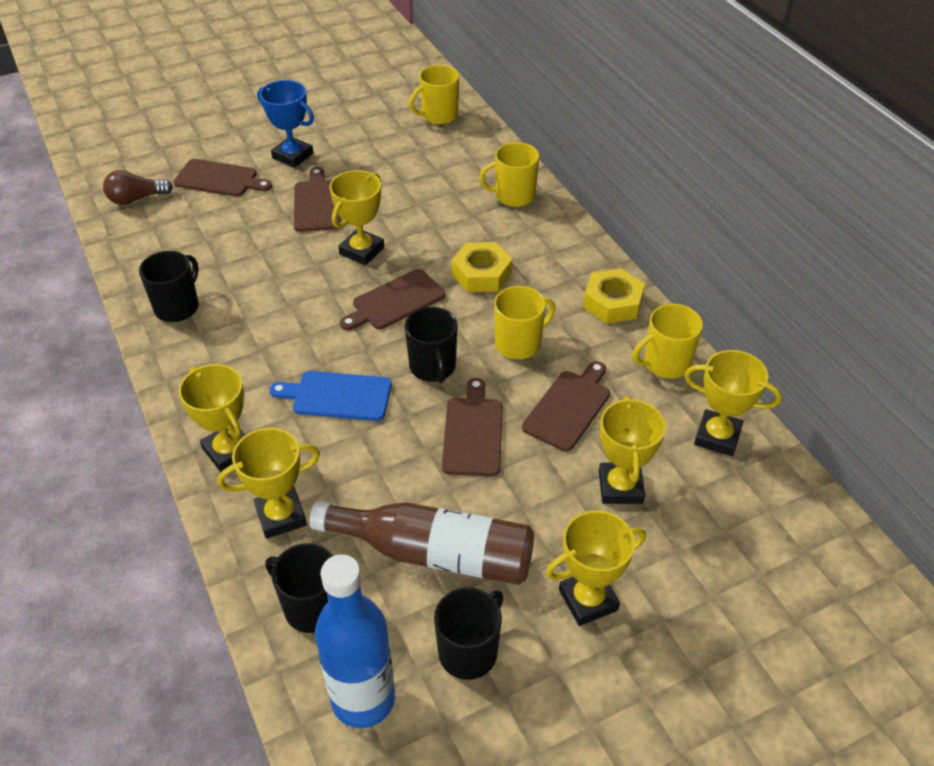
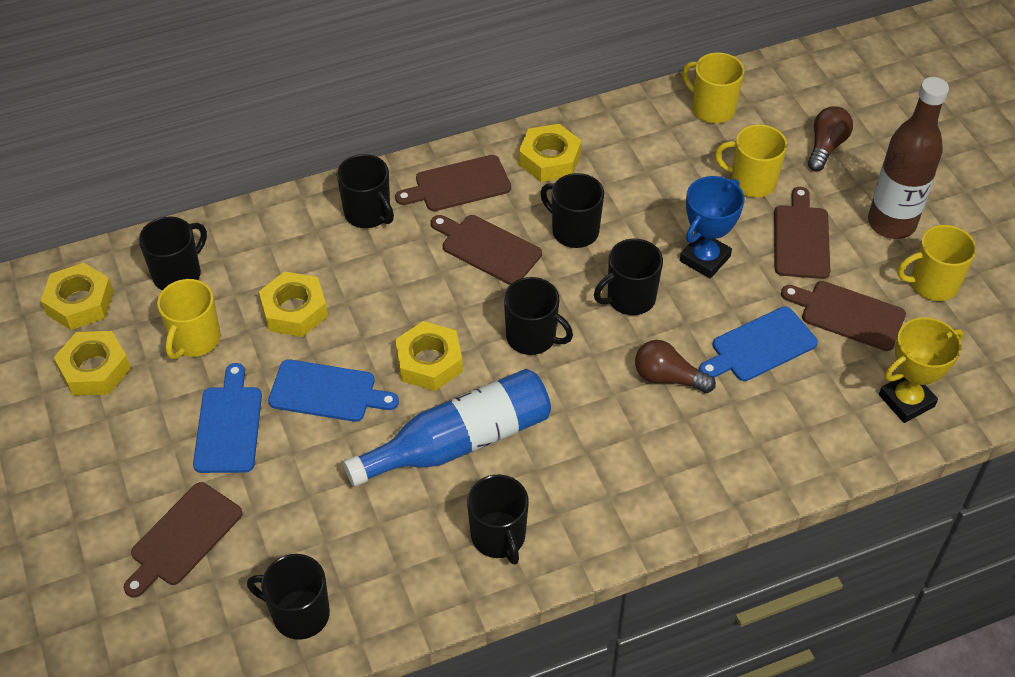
black mug: [139,251,199,322] [265,543,333,633] [405,307,458,383] [434,587,503,680] = 4 -> [139,216,207,290] [247,554,330,640] [337,154,394,228] [467,475,529,565] [504,277,573,355] [540,173,604,248] [594,239,663,315] = 7
blue cutting board: [270,371,392,421] = 1 -> [193,363,262,473] [268,359,399,422] [699,306,818,381] = 3
brown light bulb: [103,170,173,205] = 1 -> [635,340,716,393] [808,106,853,171] = 2
yellow nut: [451,242,513,292] [583,268,645,324] = 2 -> [41,263,114,330] [54,331,131,396] [259,271,328,337] [395,321,463,391] [519,124,581,182] = 5
yellow trophy: [179,364,245,472] [217,428,320,539] [330,170,384,265] [546,510,646,626] [599,396,666,504] [684,350,782,456] = 6 -> [879,317,964,423] = 1

